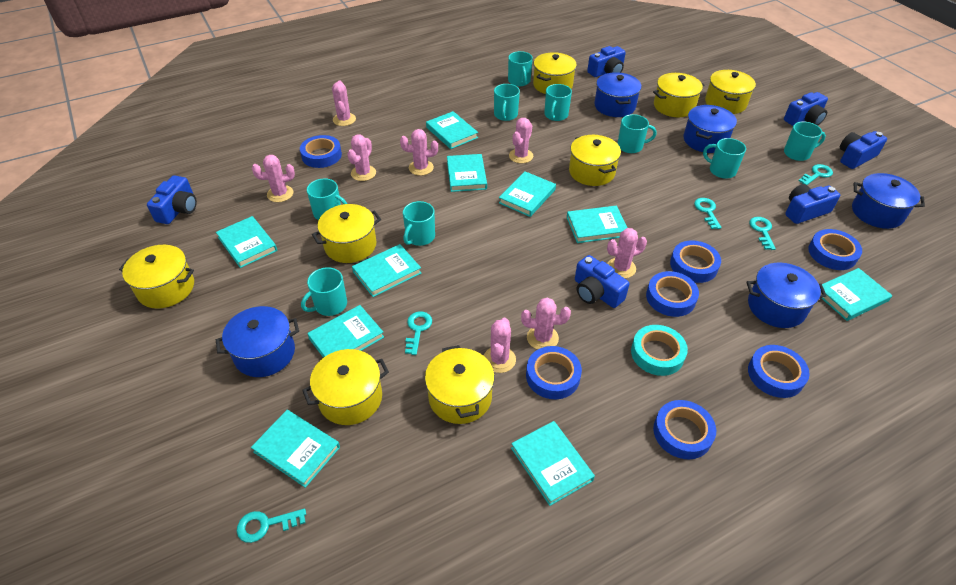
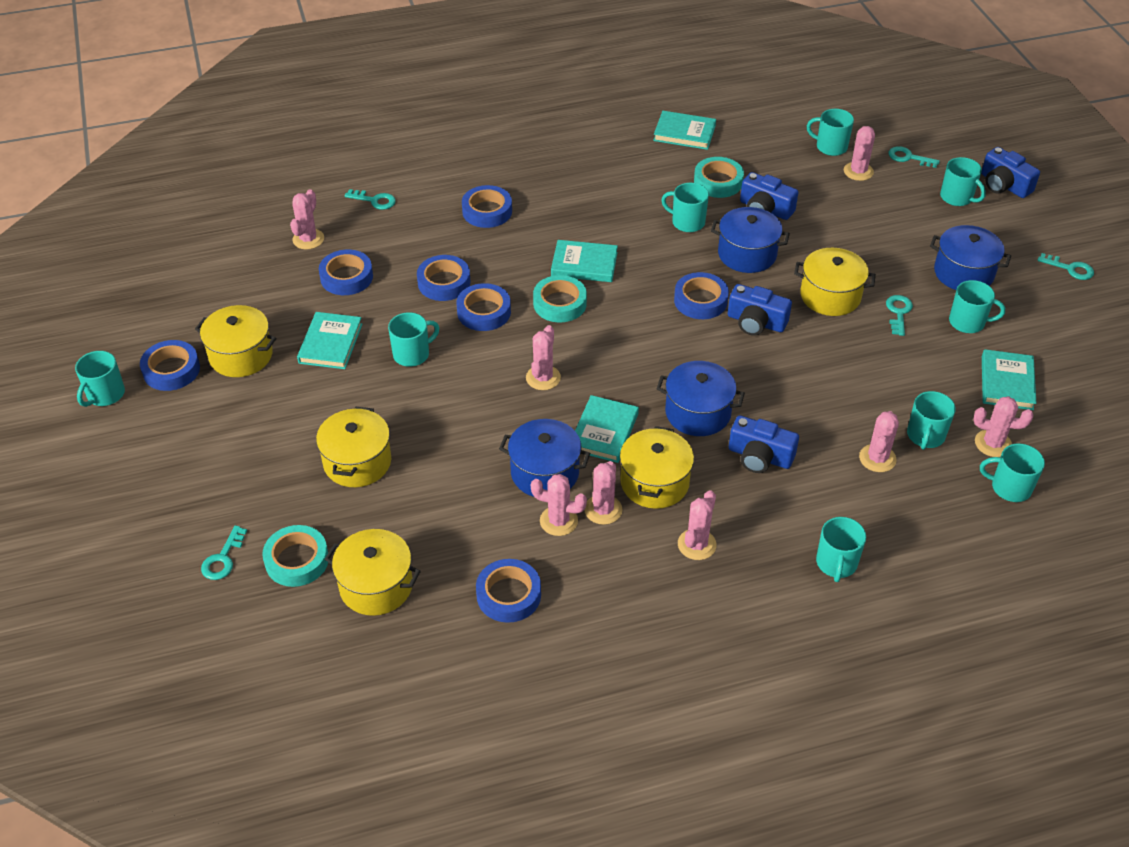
blue camera: [147,175,197,224] [575,255,629,308] [587,46,626,77] [784,92,828,126] [785,184,840,224] [840,131,887,169] = 6 -> [728,284,792,336] [729,415,799,473] [740,172,799,220] [981,147,1040,198] = 4
blue pot: [216,306,299,377] [594,72,641,117] [684,105,737,153] [746,262,827,328] [852,173,925,229] = 5 -> [499,419,590,497] [657,361,745,436] [711,207,790,273] [930,225,1011,290] = 4
turquoise book: [216,216,277,268] [251,410,340,488] [307,305,384,358] [352,244,422,297] [426,111,478,149] [447,154,487,192] [499,172,556,217] [511,421,595,506] [567,206,628,243] [821,268,892,321] = 10 -> [297,312,362,369] [551,240,618,282] [575,395,639,463] [653,111,716,150] [982,349,1036,410] = 5
turquoise tape: [631,325,688,376] = 1 -> [262,525,328,587] [533,275,587,322] [694,157,744,198] = 3
yellow pot: [119,245,194,309] [302,349,389,425] [312,204,381,263] [425,345,495,424] [533,52,577,94] [569,135,621,186] [653,73,704,117] [705,70,756,114] = 8 -> [195,305,276,377] [316,407,391,487] [325,529,421,616] [620,426,694,509] [794,248,876,316] = 5

